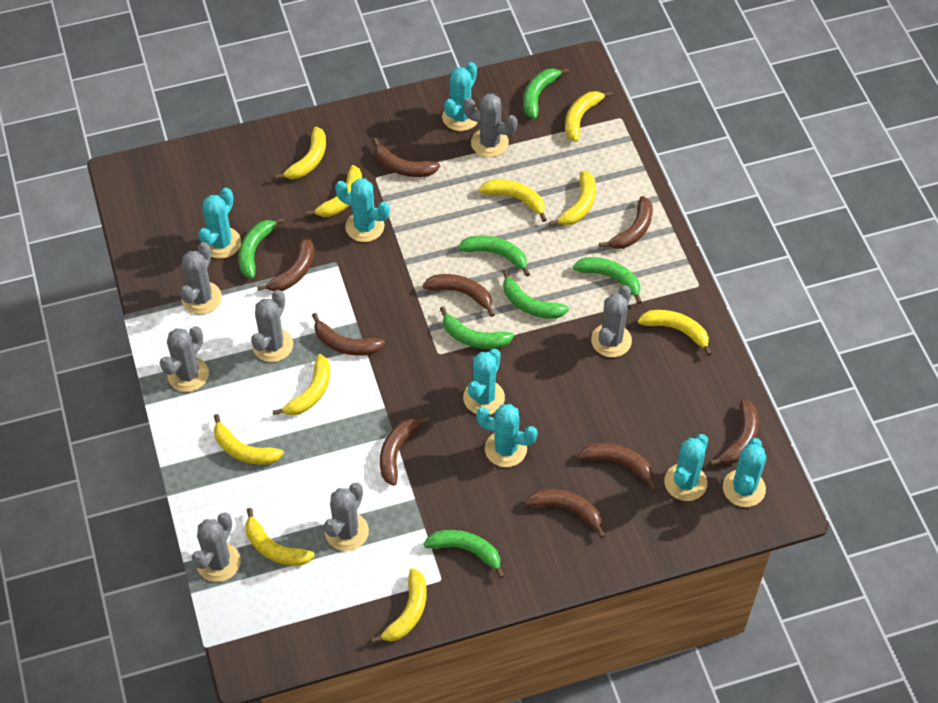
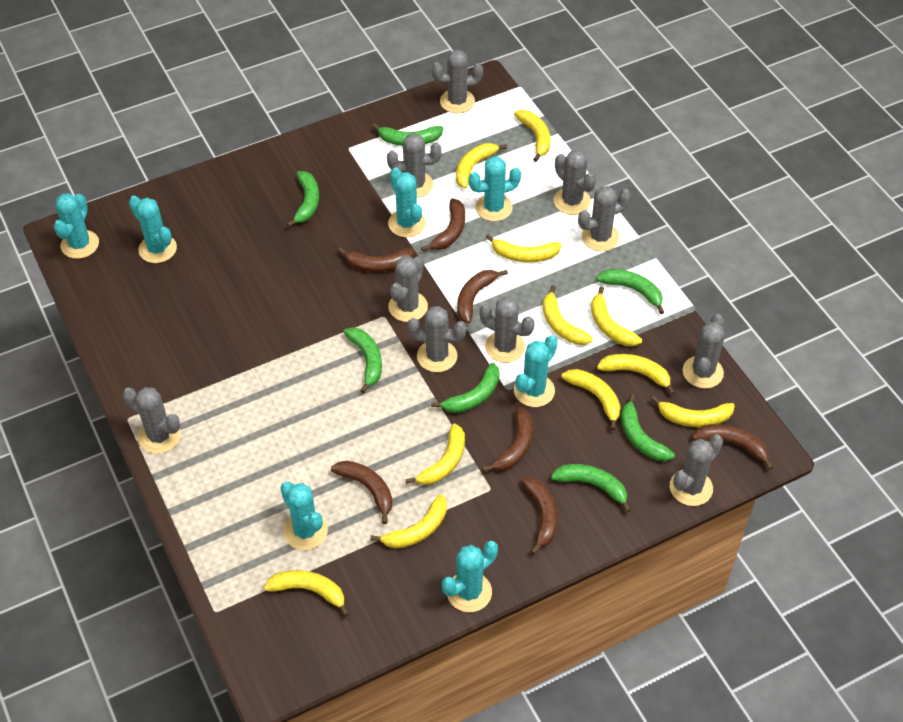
brown banana: [257,236,314,292] [312,313,385,356] [373,138,440,177] [380,417,430,486] [422,274,495,317] [525,489,605,538] [578,443,657,491] [599,196,653,249] [710,399,759,465] = 9 -> [331,461,392,524] [338,247,415,272] [421,198,465,251] [457,270,508,324] [482,407,533,472] [521,477,558,555] [692,424,773,470] = 7
grey cactus: [160,326,209,392] [180,242,222,315] [192,512,241,582] [251,290,293,362] [324,483,369,551] [463,94,518,157] [591,285,632,357] = 7 -> [123,387,181,454] [387,133,442,198] [388,256,428,322] [407,306,467,372] [432,50,483,114] [479,297,535,363] [554,150,596,215] [578,186,631,251] [670,434,723,506] [683,314,725,388] = 10
yellow banana: [214,414,284,465] [245,508,315,566] [273,354,330,415] [275,127,326,179] [306,165,362,217] [371,568,426,643] [479,179,547,222] [549,170,596,226] [565,91,613,142] [638,310,712,356] = 10 -> [264,570,349,616] [370,494,447,549] [406,424,465,485] [456,143,507,189] [486,234,562,262] [514,110,550,162] [543,285,593,345] [561,369,621,430] [591,286,642,346] [597,354,675,395] [651,396,735,427] = 11

